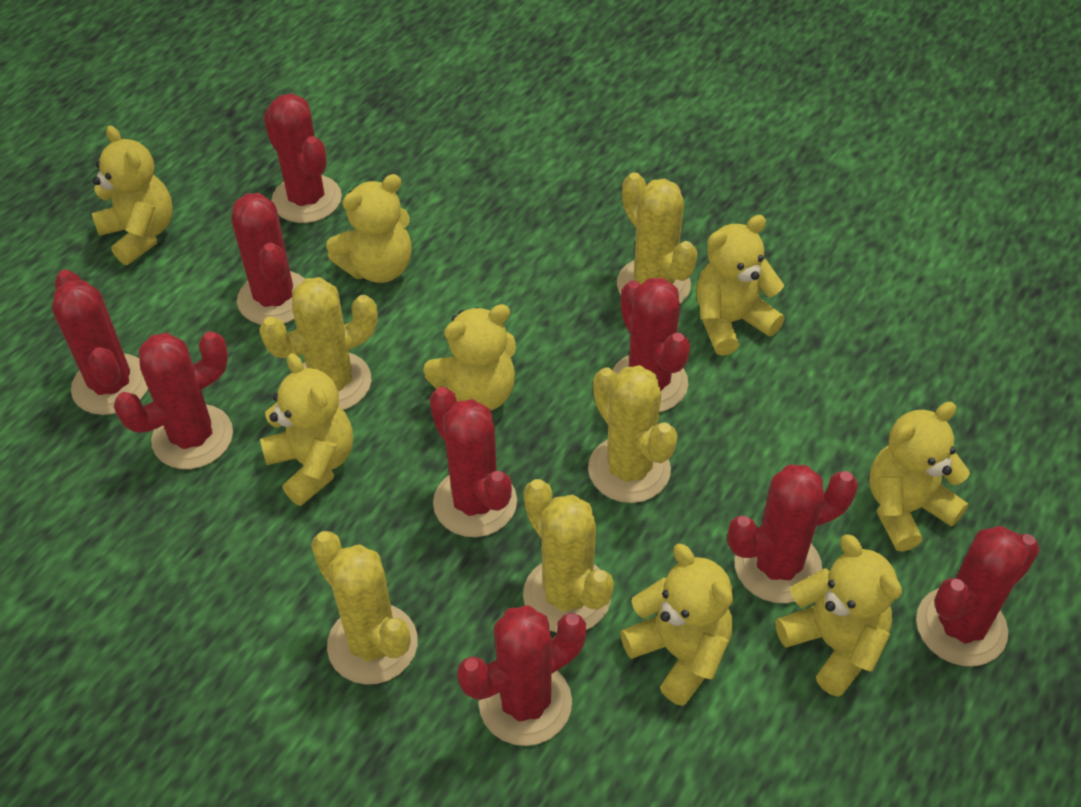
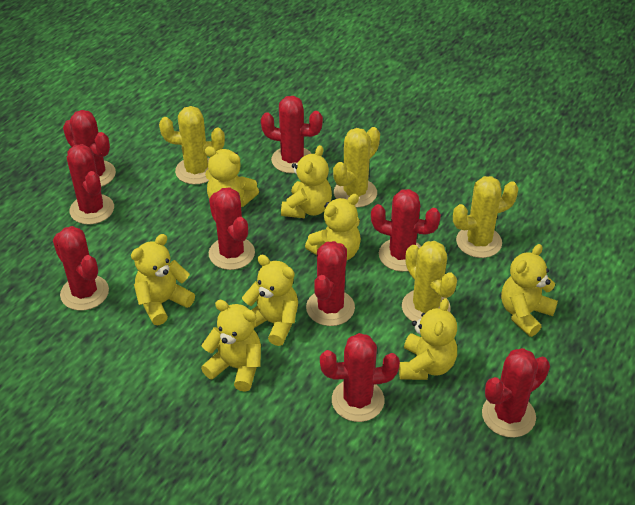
yellow cactus: [259,277,378,410] [311,531,418,685] [523,479,614,633] [588,365,678,503] [617,172,697,304] = 5 -> [159,106,225,184] [333,127,380,207] [402,241,457,322] [453,176,519,258] = 4

